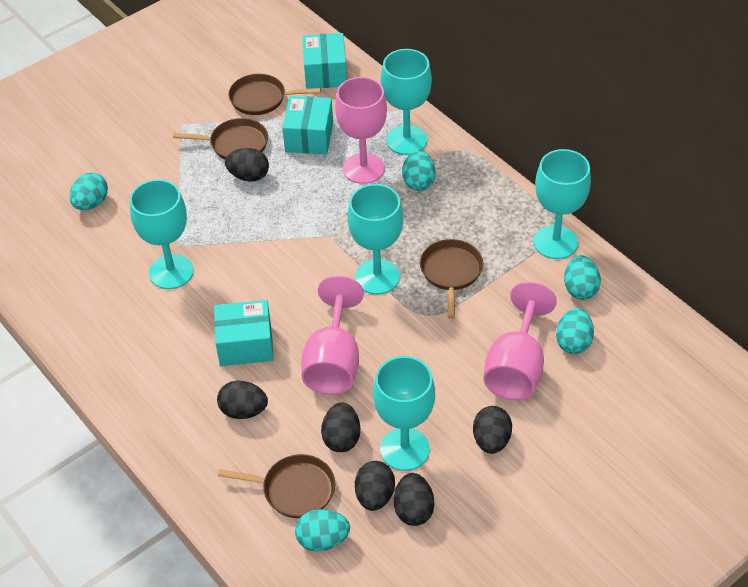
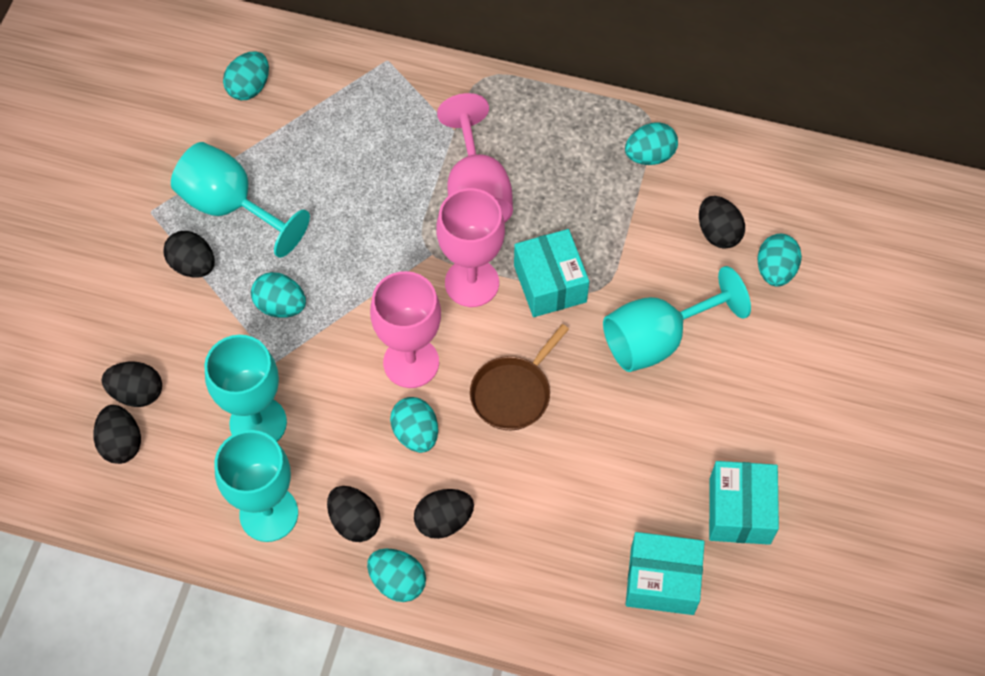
brown pan: [173,118,268,160] [218,454,335,518] [229,74,321,115] [420,239,483,319] = 4 -> [470,324,569,430] = 1
turquoise egg: [69,173,108,210] [295,509,350,552] [402,150,435,191] [556,308,594,354] [564,255,601,300] = 5 -> [223,51,269,100] [251,272,306,318] [367,549,426,602] [390,397,438,453] [625,122,678,165] [757,234,802,287] = 6
turquoise goblet: [130,179,194,289] [347,184,403,294] [373,356,435,471] [381,49,432,155] [534,149,591,259] = 5 -> [171,142,310,258] [204,335,287,442] [215,430,298,542] [603,266,751,372] = 4

